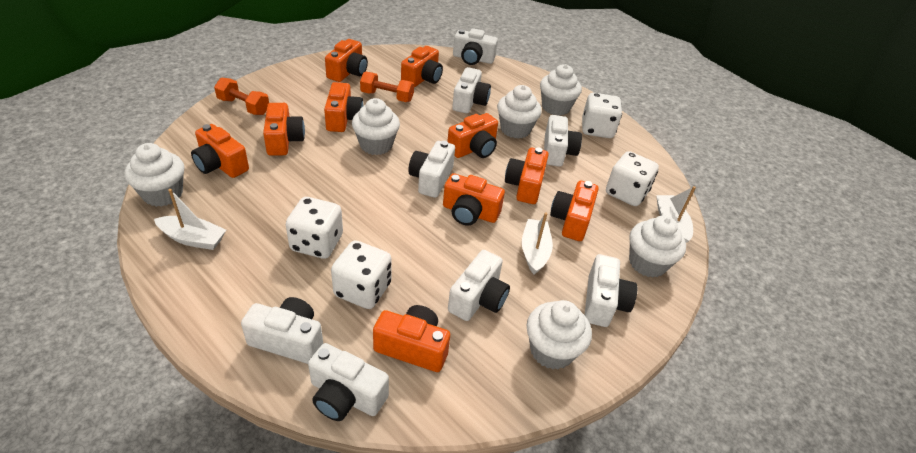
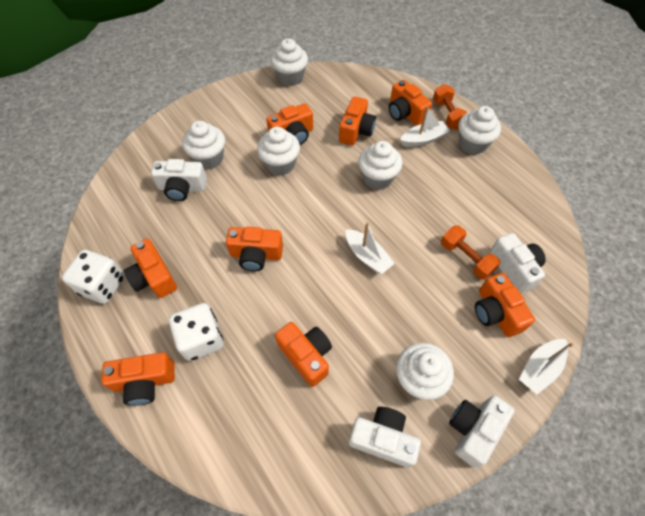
orange camera: [191,124,249,178] [263,103,305,156] [324,82,364,132] [325,39,368,82] [373,305,450,372] [401,46,443,87] [443,173,505,225] [447,113,498,158] [505,147,549,204] [550,181,599,241] = 10 -> [101,352,175,406] [123,238,177,298] [226,227,283,271] [266,103,313,145] [275,322,332,387] [339,96,376,146] [389,80,432,126] [475,273,535,337] = 8
white camera: [241,297,323,364] [308,343,389,421] [408,141,455,198] [448,250,510,321] [452,67,491,113] [453,28,498,65] [544,115,582,167] [585,254,637,327] = 8 -> [151,159,207,201] [349,407,421,468] [449,395,515,468] [489,233,546,293] = 4
white dice: [286,197,343,259] [331,240,392,309] [582,93,622,138] [606,151,659,206] = 4 -> [62,250,125,304] [169,303,224,361] = 2

